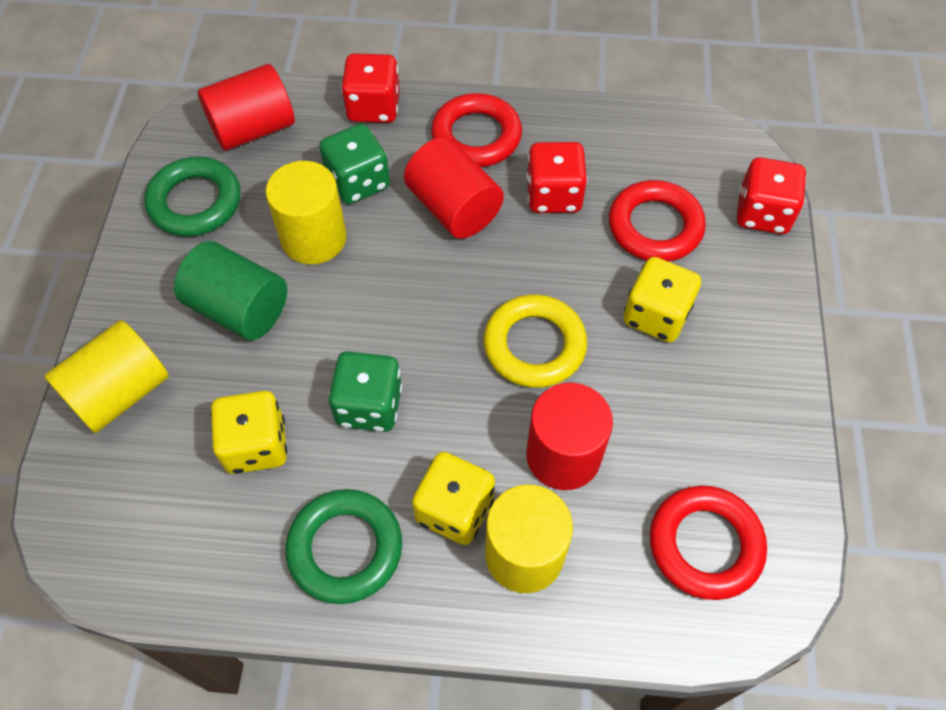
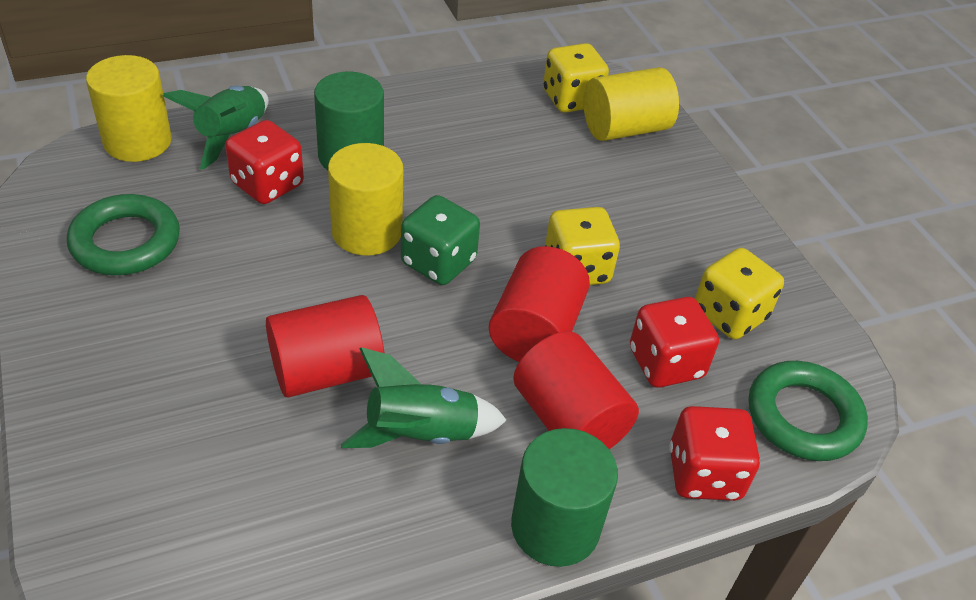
green cylinder: [174,241,287,340] = 1 -> [314,72,384,170] [511,428,618,567] = 2
green dice: [319,124,390,204] [328,351,402,432] = 2 -> [401,195,480,285] = 1
green rocket: none = 0 -> [163,85,269,170] [341,347,507,448] = 2
red ring: [431,93,522,167] [609,180,706,262] [650,486,767,600] = 3 -> none = 0
yellow ring: [484,294,587,388] = 1 -> none = 0

